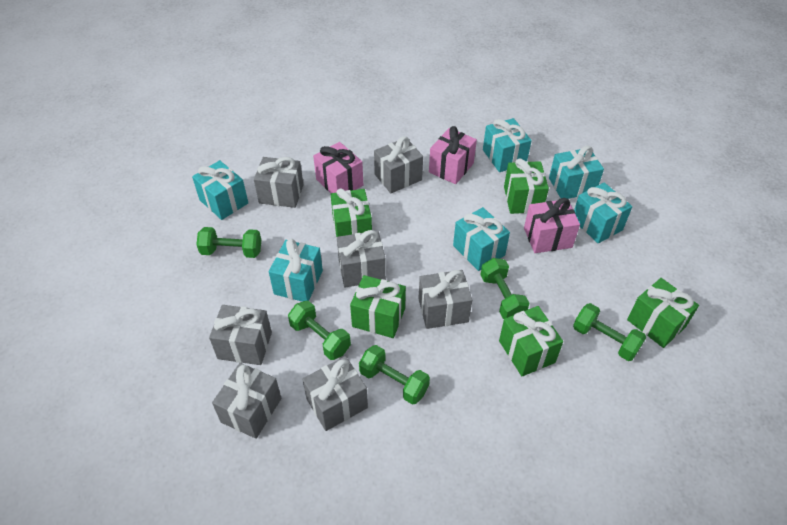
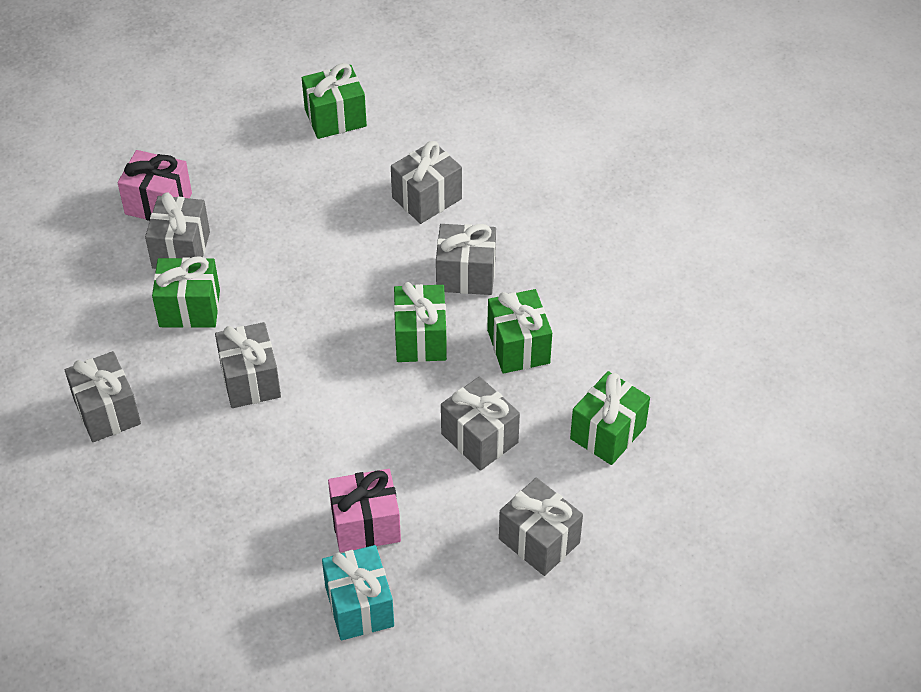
green dumbbell: [196,227,261,258] [288,301,351,360] [359,345,430,405] [481,258,529,319] [573,303,646,361] = 5 -> none = 0
pink gift: [313,142,363,193] [429,126,477,184] [524,198,580,253] = 3 -> [118,150,192,221] [328,469,401,552] = 2
turquoise gift: [192,160,248,220] [269,238,323,302] [453,207,510,271] [483,118,532,172] [549,146,604,199] [574,182,632,243] = 6 -> [322,545,394,640] = 1

